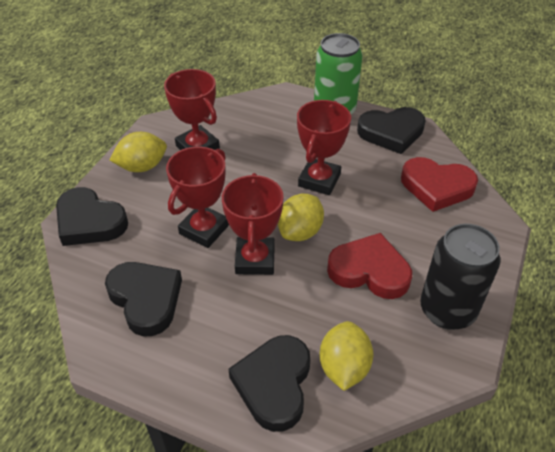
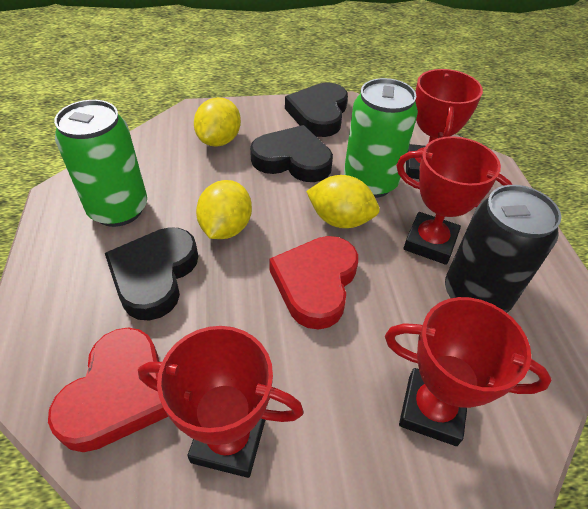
black heart: [56,187,128,246] [105,262,182,337] [228,335,310,432] [357,107,426,154] = 4 -> [105,227,198,321] [250,125,333,182] [285,82,348,137] = 3
green can: [314,33,362,114] = 1 -> [54,100,147,227] [344,78,418,198] = 2

